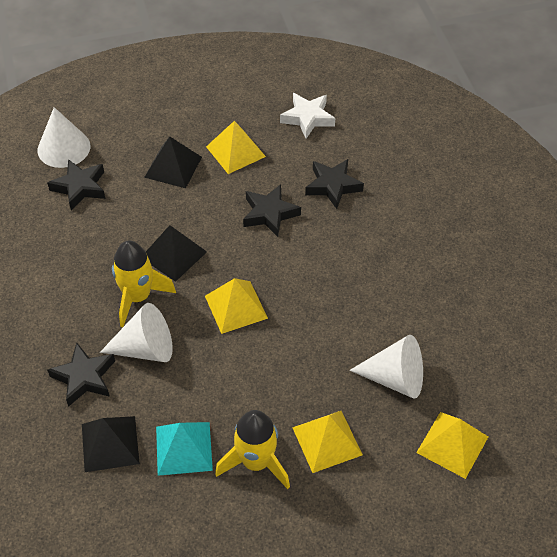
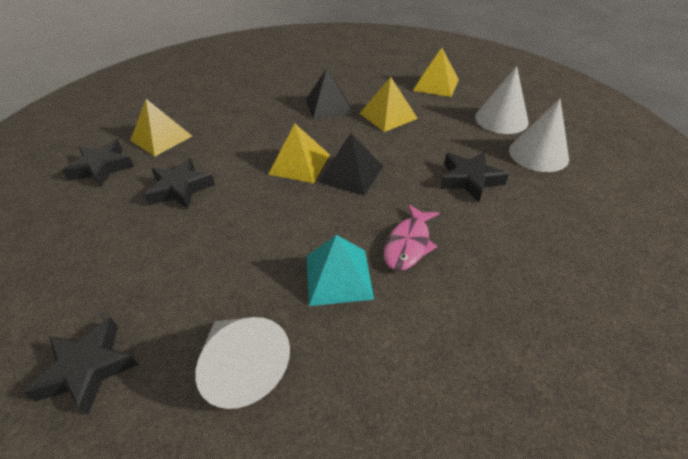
black pyramid: [82,416,140,472] [144,136,202,188] [146,225,207,282] = 3 -> [306,68,353,119] [318,133,383,196] = 2
pink fish: none = 0 -> [384,204,439,271] = 1
white star: [280,93,335,138] = 1 -> none = 0
yellow rocket: [112,240,176,327] [215,410,290,489] = 2 -> none = 0

